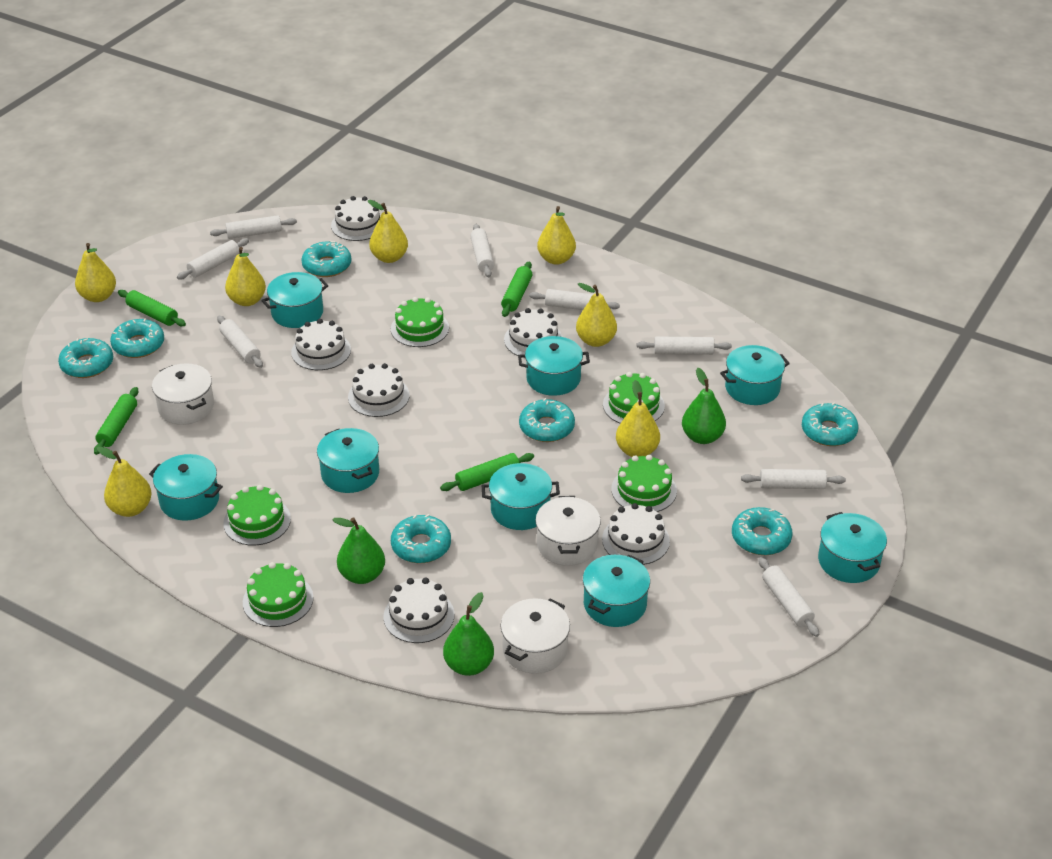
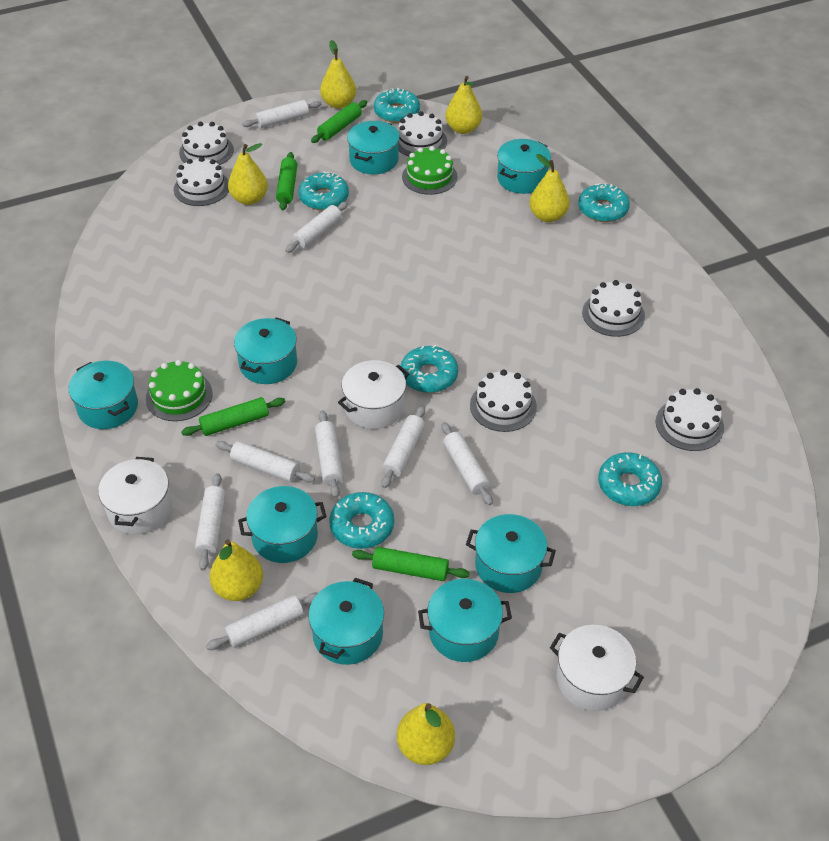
green cake: [223,485,291,546] [243,562,313,627] [391,297,449,347] [603,372,665,424] [611,455,677,512] = 5 -> [146,360,213,421] [402,146,457,195] = 2
green pear: [332,518,385,584] [443,592,494,676] [682,368,726,444] = 3 -> none = 0
turquoise donut: [58,338,113,378] [110,319,164,358] [301,241,351,277] [391,514,451,563] [519,398,575,442] [732,507,793,555] [802,402,859,446] = 7 -> [298,172,349,211] [329,492,394,549] [374,88,420,123] [400,345,458,393] [578,183,630,222] [598,452,662,506] = 6
yellow pear: [75,243,116,302] [97,446,152,517] [225,247,266,306] [368,200,408,263] [537,206,576,265] [576,283,617,347] [616,380,660,457] = 7 -> [210,539,263,601] [228,143,268,205] [320,40,356,109] [397,703,455,765] [445,76,482,134] [529,154,570,222] = 6

